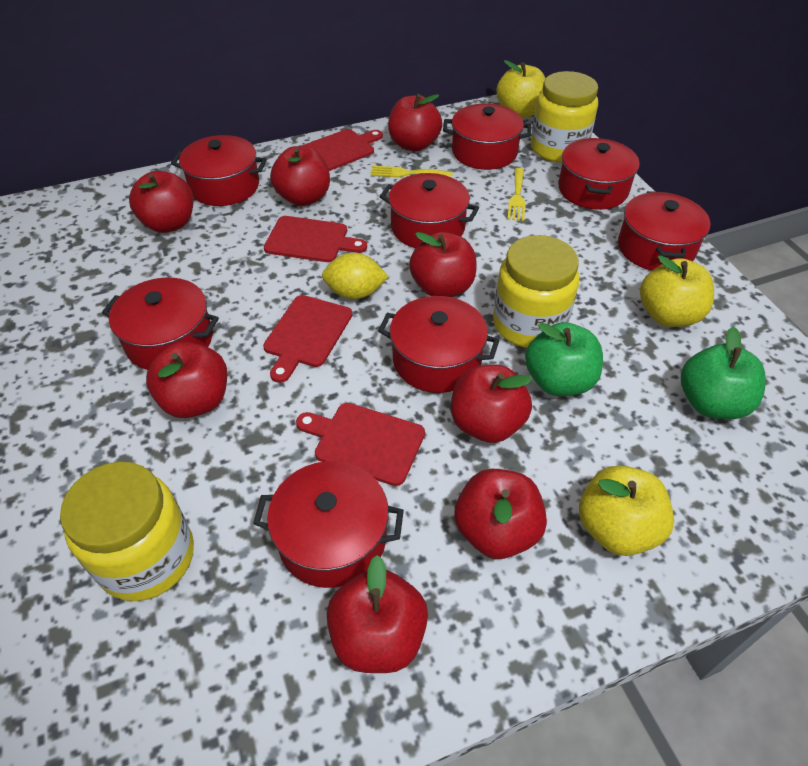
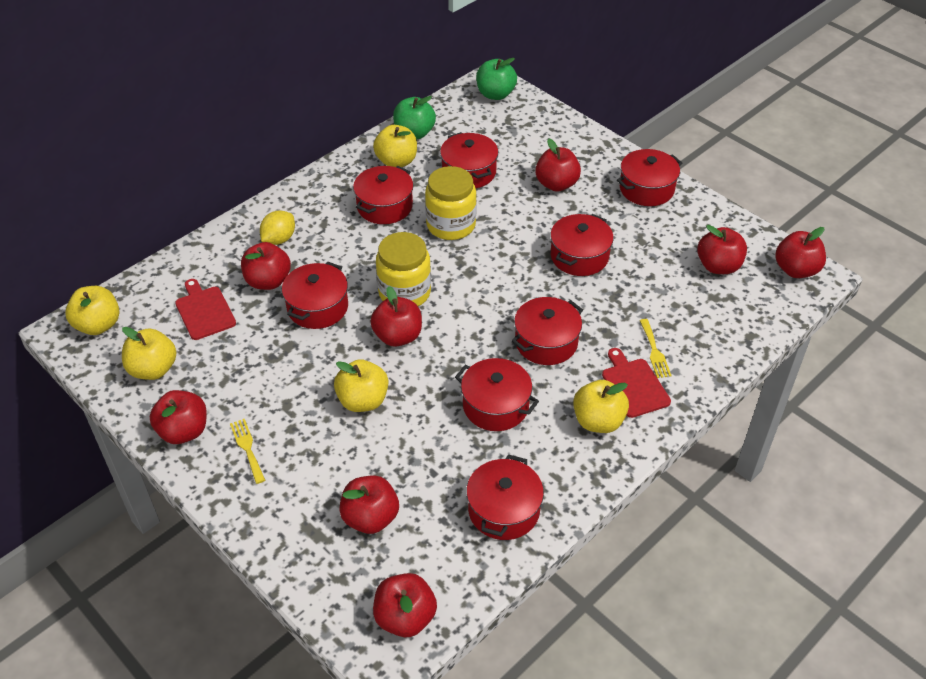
red cutting board: [263,295,352,383] [264,216,367,262] [296,403,425,486] [302,129,383,171] = 4 -> [175,279,236,340] [602,348,671,418] = 2
yellow apple: [496,60,546,118] [579,465,674,556] [640,255,714,327] = 3 -> [65,286,119,335] [122,327,176,380] [334,359,388,412] [373,125,417,167] [573,380,629,433] = 5
yellow jar: [60,462,194,601] [493,235,579,348] [531,71,598,163] = 3 -> [376,232,431,306] [425,166,477,240] = 2

